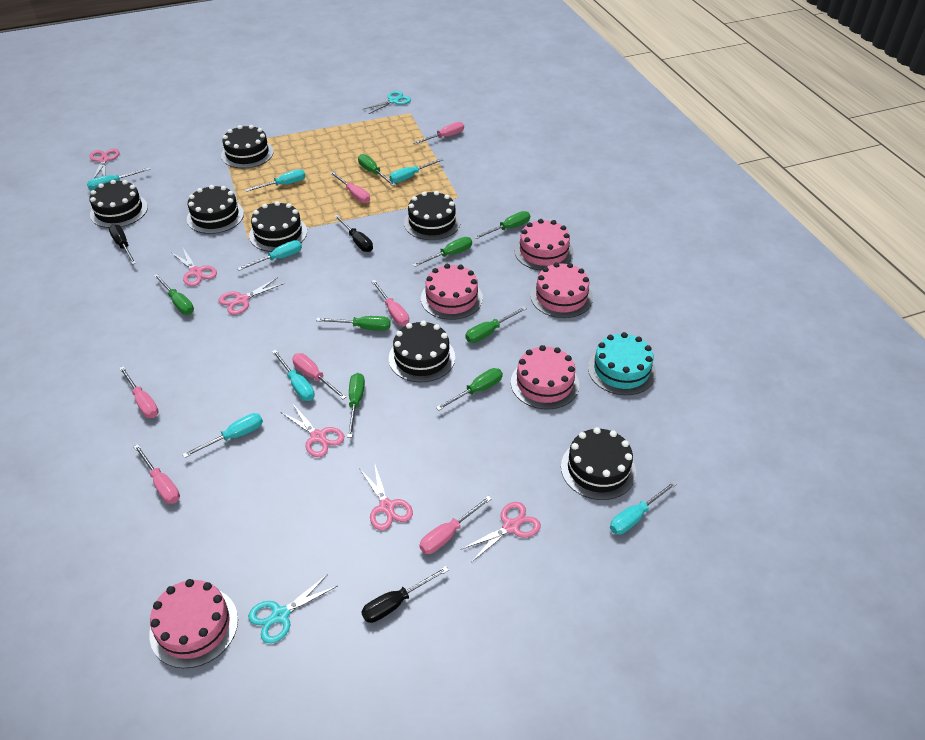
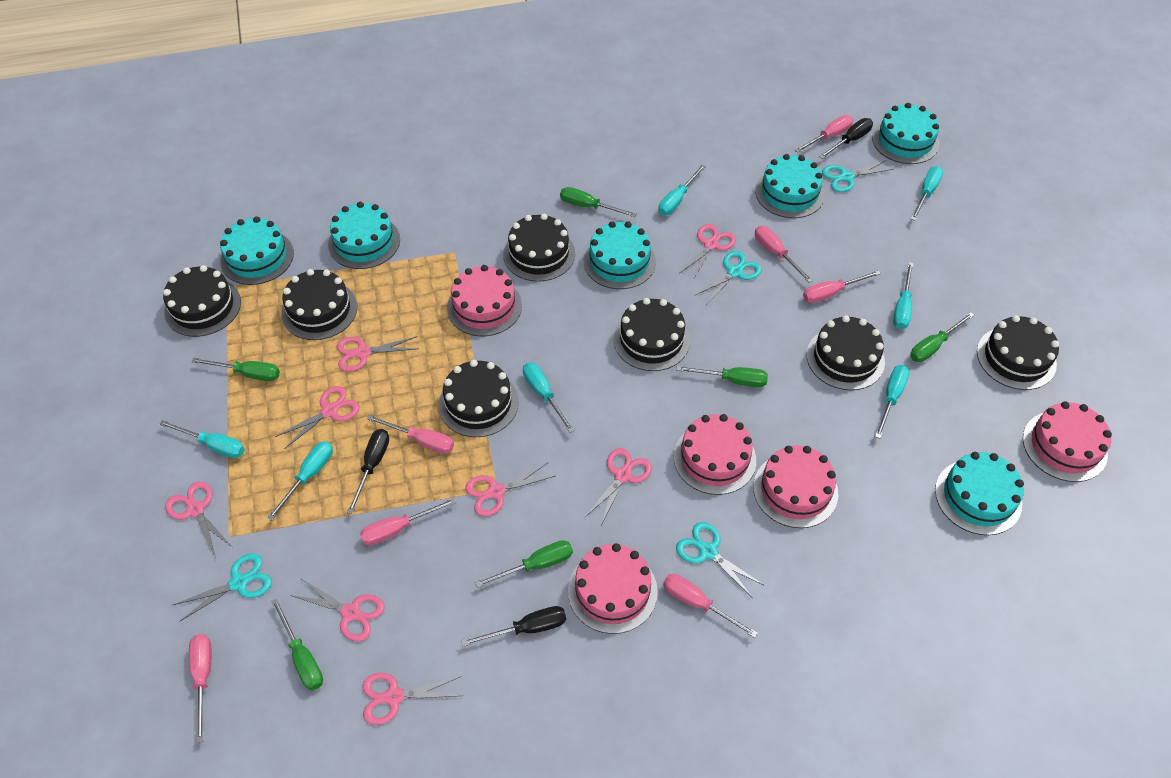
green screwdriver: [154,274,194,315] [316,316,391,331] [347,373,365,438] [358,154,396,186] [413,237,472,267] [436,368,503,411] [465,306,527,343] [474,211,530,239] = 8 -> [191,358,280,381] [271,598,323,691] [475,540,573,588] [560,187,636,217] [676,366,768,387] [910,312,974,362] = 6
pink scissors: [90,149,120,179] [171,248,217,286] [219,277,284,315] [280,404,344,457] [359,463,413,530] [462,502,541,562] = 6 -> [165,481,232,558] [275,386,360,449] [290,579,385,642] [337,336,419,372] [362,672,462,725] [465,462,555,517] [585,448,652,525] [679,224,736,280] = 8
turquoise cake: [588,332,656,395] = 1 -> [220,216,294,285] [328,202,400,269] [584,221,656,289] [755,154,825,218] [872,103,939,164] [935,452,1024,535] = 6
turquoise scissors: [248,574,337,643] [362,91,411,114] = 2 -> [173,553,272,622] [676,522,764,597] [694,251,762,305] [822,160,894,192] = 4

